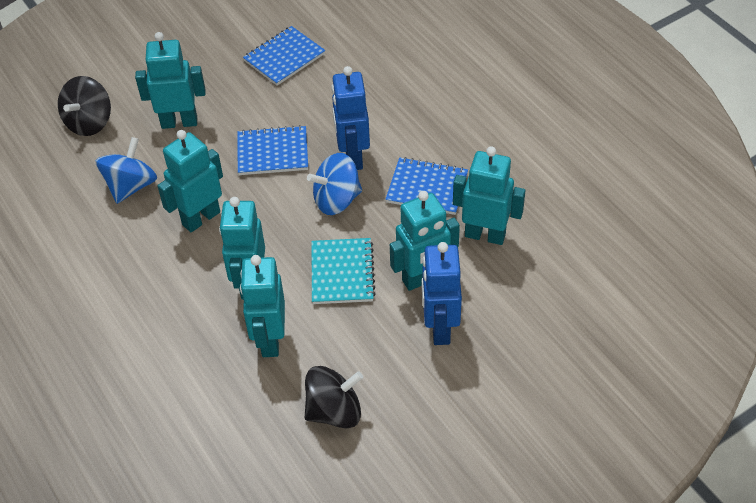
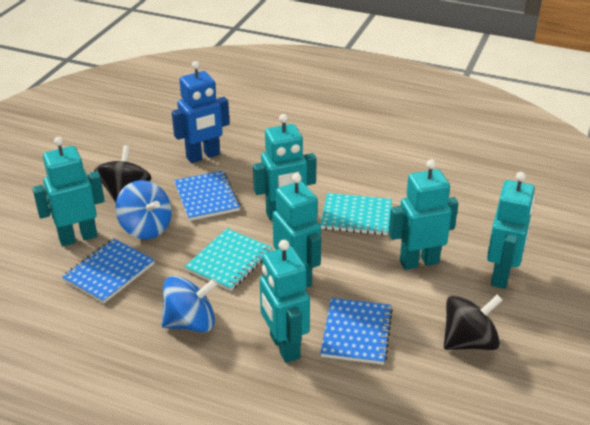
blue robot: [331,66,370,170] [422,242,462,345] = 2 -> [172,61,230,163] = 1
turquoise notebook: [311,238,375,304] = 1 -> [184,228,272,291] [320,193,392,235] = 2

